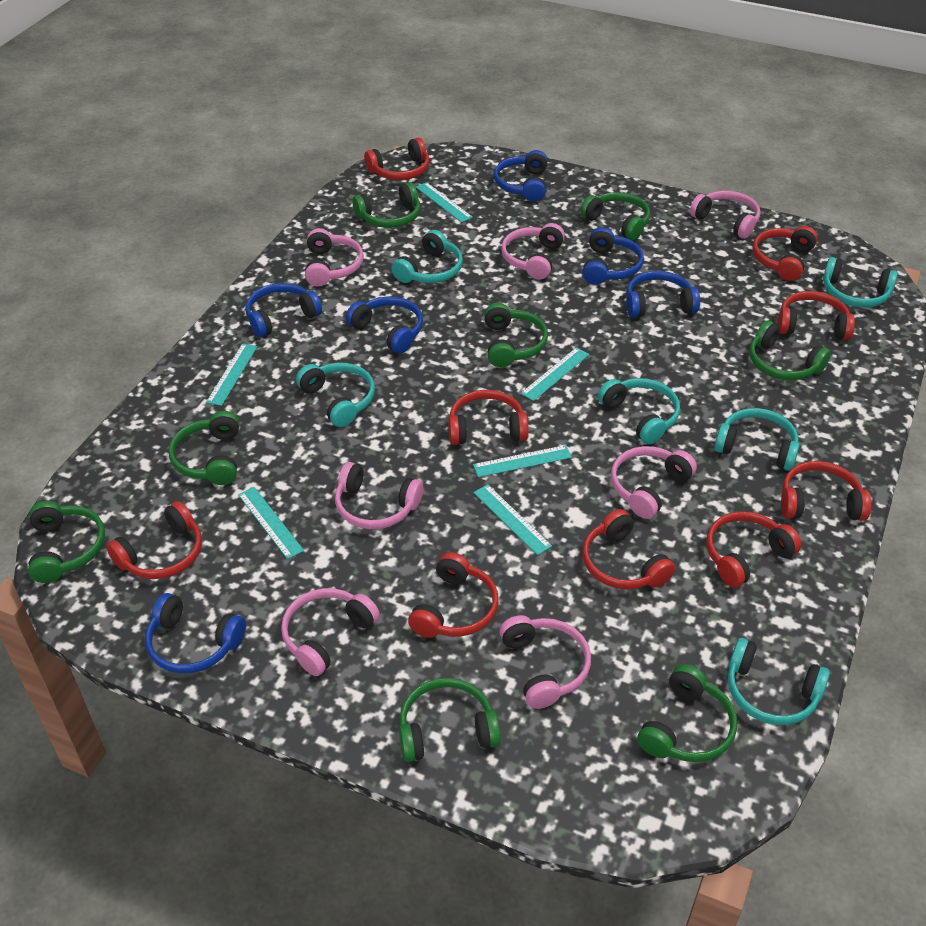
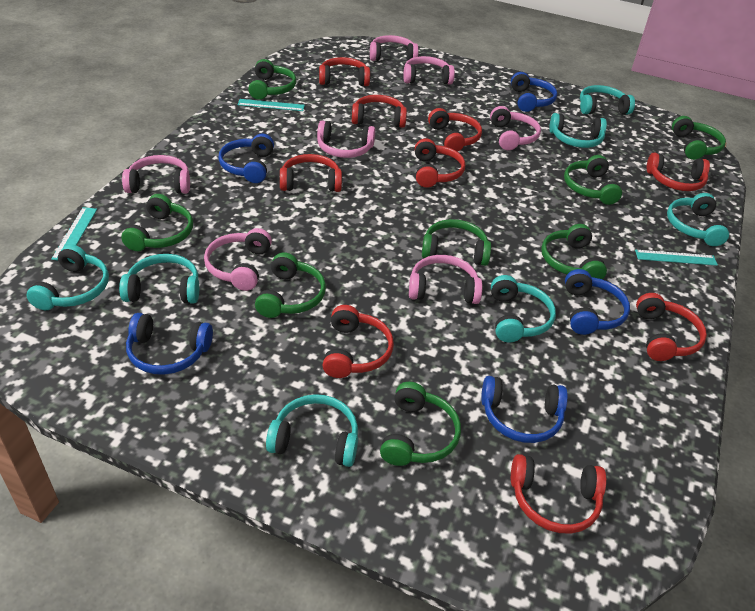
blue headphones: [145,593,246,674] [246,283,322,338] [346,296,423,354] [494,150,548,202] [582,227,644,285] [627,271,700,318] = 6 -> [126,313,213,375] [218,134,274,183] [481,376,568,443] [511,72,557,112] [565,269,630,335] = 5
turquoise headphones: [296,363,375,427] [392,230,463,283] [598,378,680,444] [714,408,799,471] [728,638,830,725] [823,257,898,308] = 6 -> [26,244,109,310] [119,254,199,304] [266,394,358,467] [491,275,556,342] [549,113,607,148] [580,85,635,114] [667,193,729,246] = 7
turquoise ruler: [206,343,257,406] [238,487,304,559] [416,182,473,222] [473,445,572,477] [473,484,552,555] [521,347,589,401] = 6 -> [51,207,97,260] [238,99,305,111] [635,250,718,266] = 3

